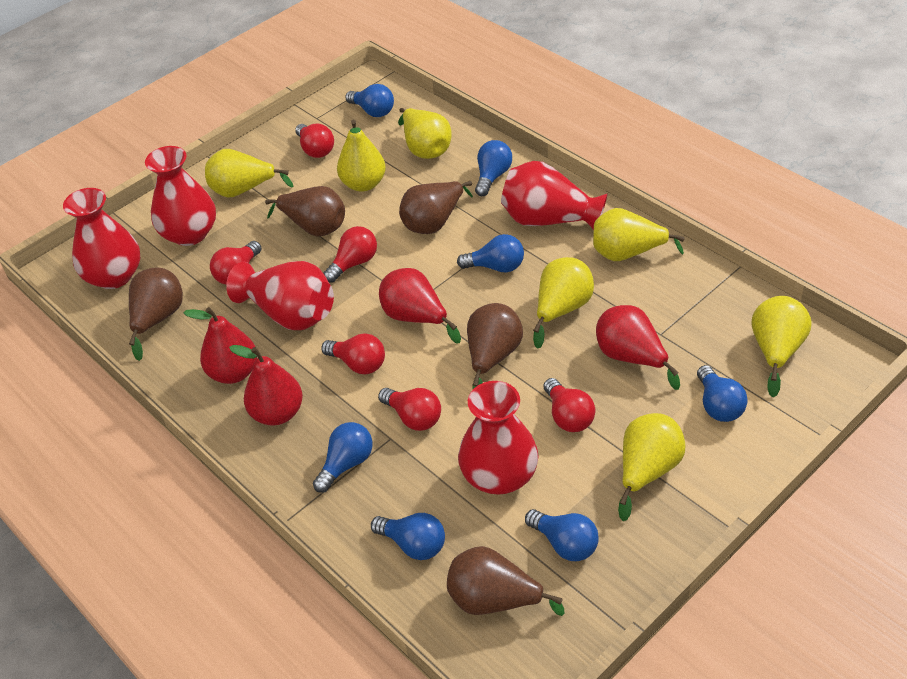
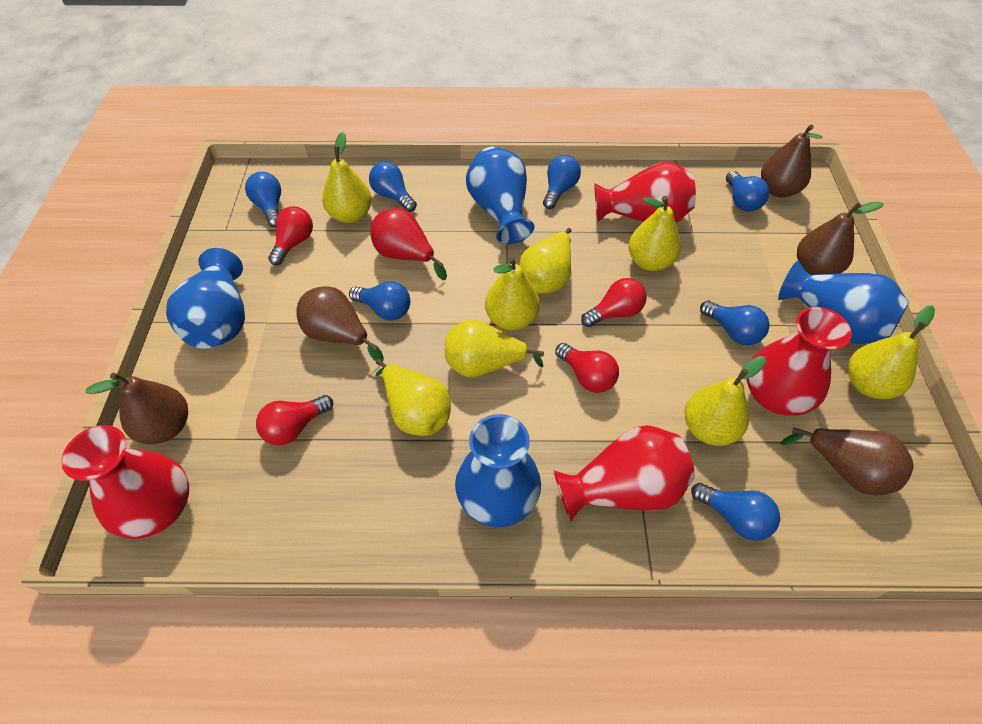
blue vase: none = 0 -> [166,248,245,349] [455,414,541,528] [466,147,535,244] [778,261,909,344] = 4
red light bulb: [210,241,262,285] [295,124,334,158] [321,334,385,374] [323,226,377,283] [378,388,441,431] [544,378,595,432] = 6 -> [256,395,333,446] [268,206,313,265] [555,343,619,393] [581,278,647,327] = 4
red pear: [183,307,257,384] [229,345,303,425] [379,268,461,344] [596,305,680,390] = 4 -> [370,208,447,280] = 1
red vase: [63,188,140,289] [145,146,216,246] [226,261,334,330] [458,381,538,495] [501,161,608,230] = 5 -> [61,425,189,539] [554,425,695,522] [594,162,696,223] [747,307,852,416] = 4
yellow pear: [205,149,294,198] [337,120,386,192] [398,108,452,159] [533,257,594,349] [593,208,685,261] [618,413,685,521] [752,296,812,397] = 7 -> [322,132,372,223] [375,359,451,436] [445,319,544,377] [485,257,540,330] [519,228,572,294] [628,196,681,271] [685,356,766,446] [848,305,935,399] = 8

